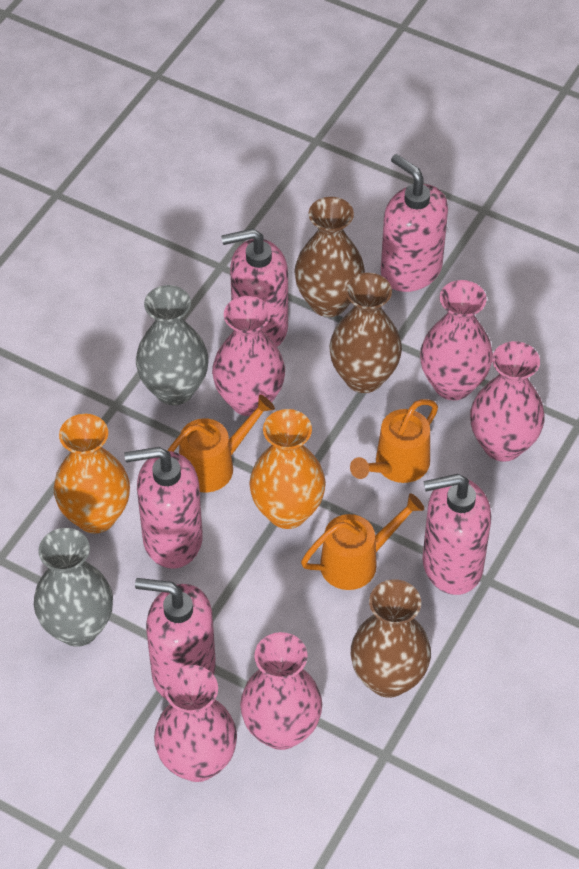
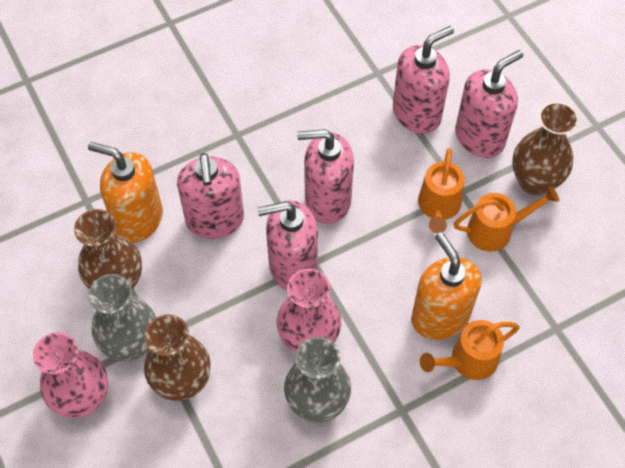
orange soap dispenser: none = 0 -> [88,142,163,243] [411,232,482,340] = 2
orange vase: [54,414,130,533] [249,409,326,529] = 2 -> none = 0
pink vase: [154,665,237,782] [212,296,285,416] [240,632,322,750] [420,280,493,400] [470,341,545,462] = 5 -> [33,332,108,418] [276,269,341,353] = 2

